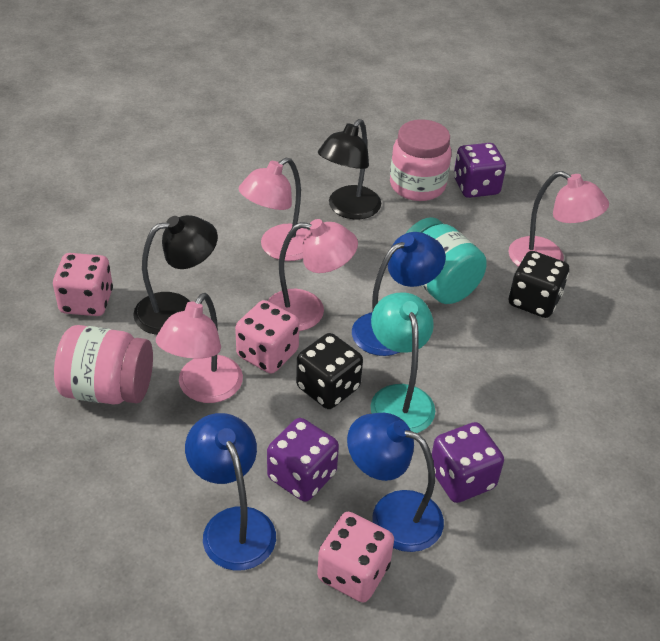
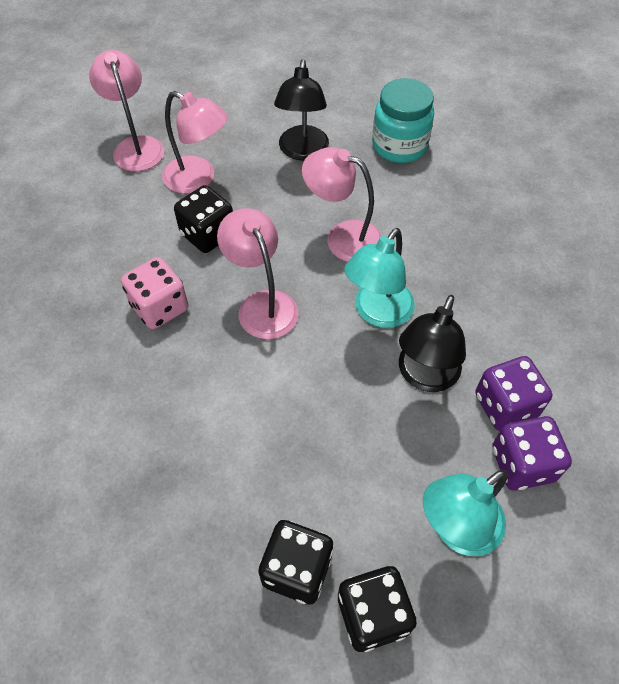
black dice: [296,333,363,409] [509,251,569,318] = 2 -> [174,185,233,253] [258,520,333,605] [338,566,417,652] = 3
blue lamp: [185,413,276,571] [347,413,444,552] [352,232,446,356] = 3 -> none = 0
pink dice: [53,253,113,316] [235,300,299,374] [317,512,394,603] = 3 -> [121,257,189,329] = 1
pink jar: [54,325,153,404] [390,119,451,201] = 2 -> none = 0
purple dice: [267,418,339,502] [432,422,504,503] [454,143,506,198] = 3 -> [475,356,552,431] [492,416,572,490] = 2
turquoise lamp: [370,293,435,433] = 1 -> [344,228,415,328] [423,470,508,556] = 2

